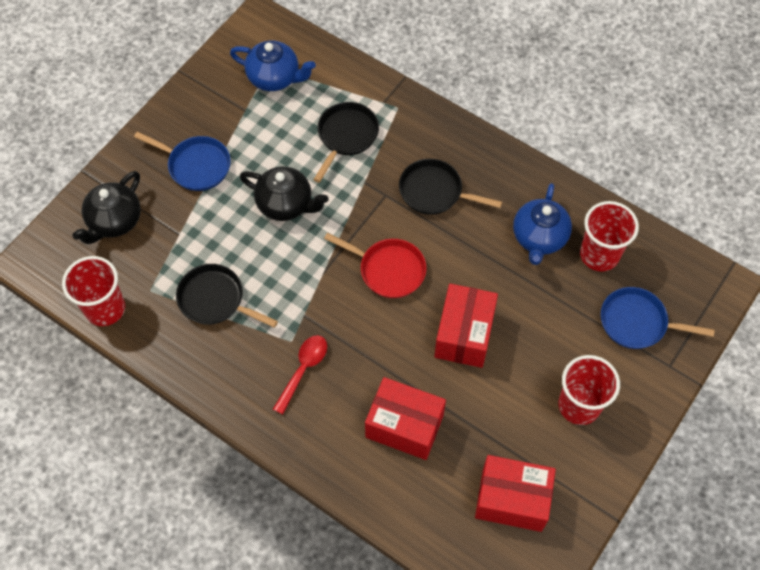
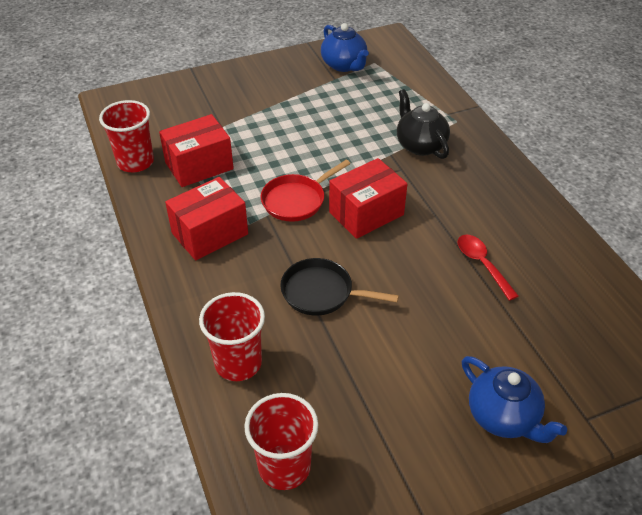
black pan: [176,264,278,328] [313,102,379,183] [399,159,502,215] = 3 -> [280,258,399,316] = 1
black teapot: [72,171,141,244] [240,166,328,221] = 2 -> [397,89,450,159] = 1
blue pan: [134,132,231,191] [601,287,715,349] = 2 -> none = 0

